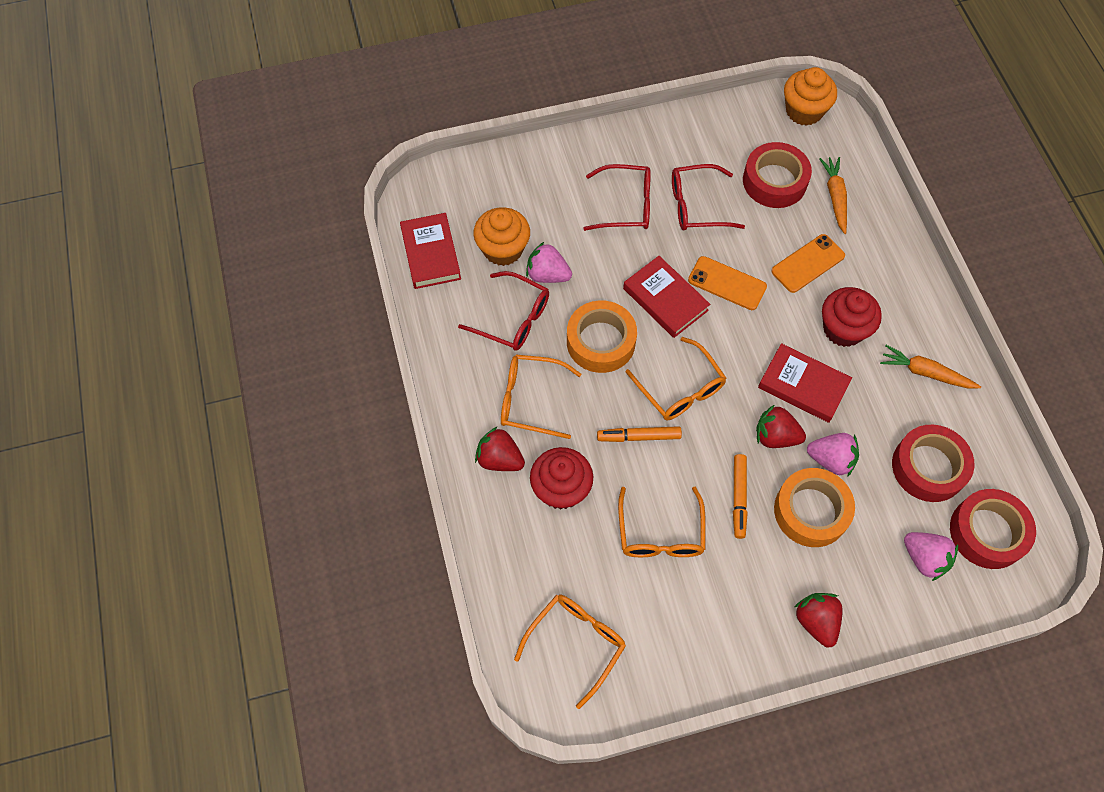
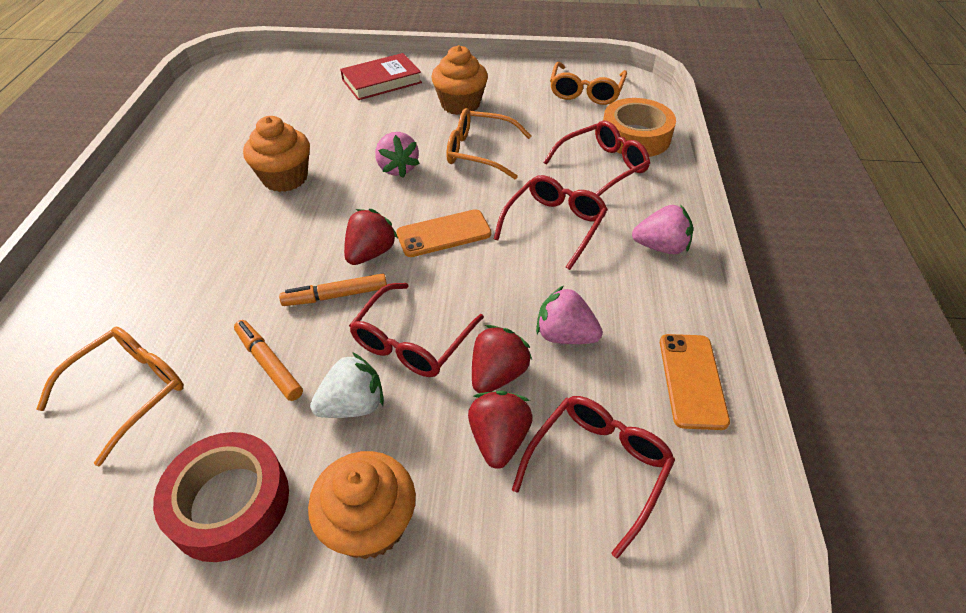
orange carrot: [819,157,847,234] [880,345,981,389] = 2 -> none = 0
orange cupcake: [473,207,530,266] [784,67,837,126] = 2 -> [243,116,310,192] [308,451,416,559] [431,45,488,115] = 3
orange glasses: [501,355,581,439] [514,595,626,709] [618,487,706,557] [626,337,726,420] = 4 -> [36,327,184,466] [446,108,531,179] [550,62,627,105] = 3
orange tape: [567,300,637,373] [774,468,855,547] = 2 -> [603,98,676,157] = 1
red book: [400,213,461,289] [623,256,710,338] [758,343,852,423] = 3 -> [340,53,422,100] = 1
red cupcake: [530,447,593,510] [822,287,882,347] = 2 -> none = 0
red glasses: [458,271,549,351] [583,164,651,231] [672,164,745,230] = 3 -> [349,283,484,377] [494,175,608,270] [512,396,675,559] [543,121,650,196] = 4
red tape: [743,142,812,208] [892,425,974,502] [950,489,1036,569] = 3 -> [153,432,289,562] = 1
white strawberry: none = 0 -> [310,352,384,418] = 1

